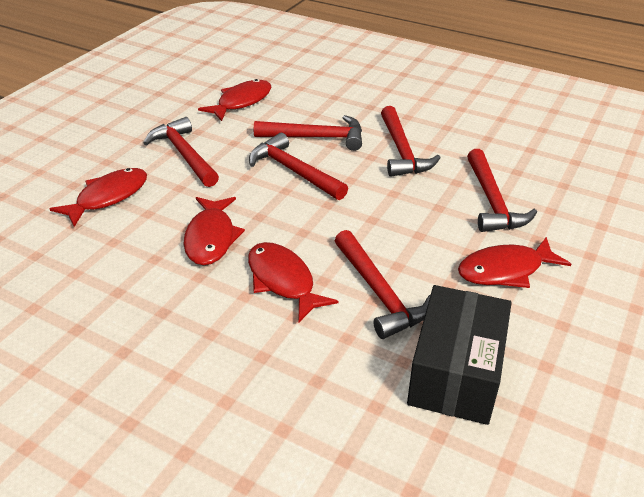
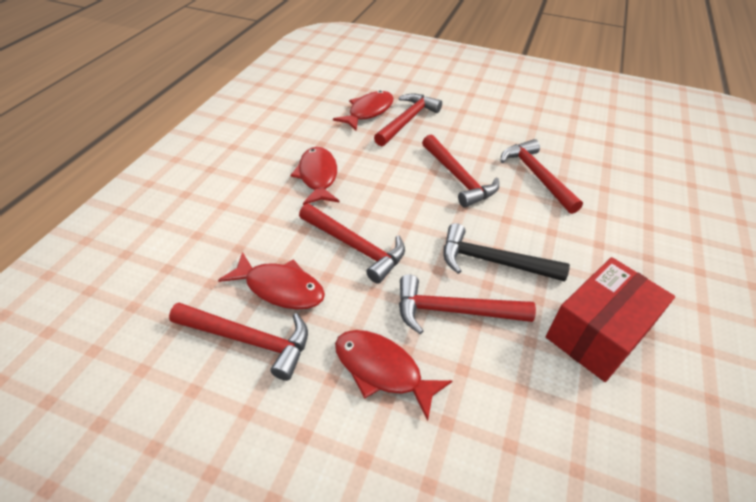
black box: [407,285,512,425] = 1 -> none = 0
black hammer: none = 0 -> [443,223,570,281] = 1
red box: none = 0 -> [546,257,675,382] = 1
red fish: [50,168,147,227] [184,197,245,265] [198,79,272,121] [248,242,339,322] [458,237,571,288] = 5 -> [218,252,325,309] [290,147,339,205] [333,90,394,131] [335,330,452,421] = 4

